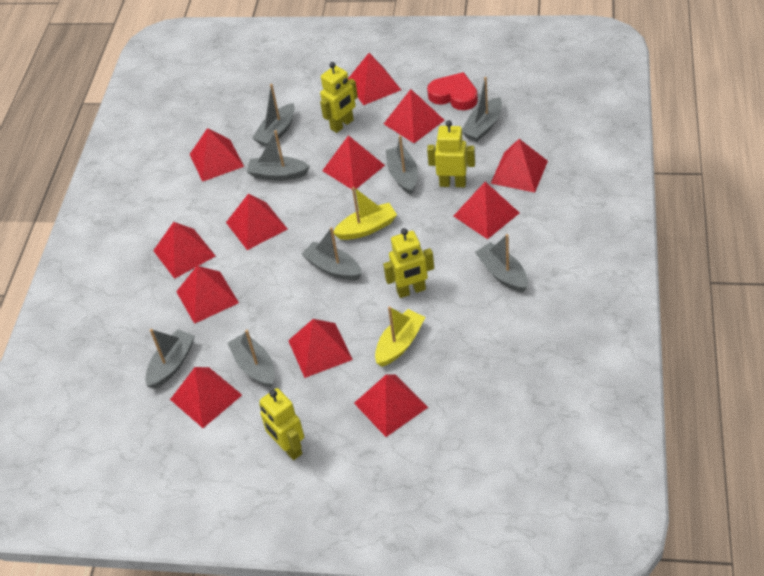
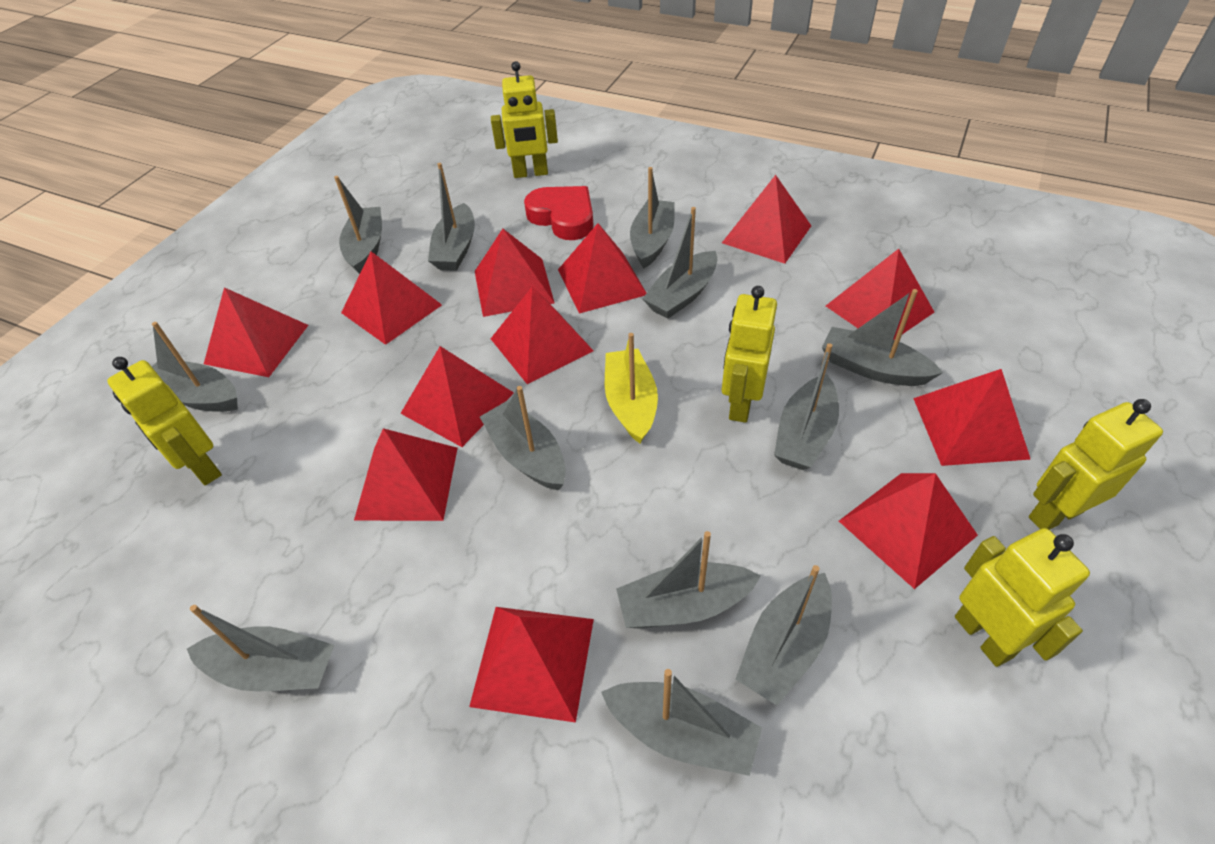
grey boat: [145,329,195,389] [227,330,275,388] [247,130,310,181] [252,84,295,146] [301,227,362,280] [386,135,418,195] [462,77,502,142] [475,234,528,292] = 8 -> [152,322,238,412] [187,605,334,691] [334,176,382,274] [428,163,475,271] [480,386,566,490] [601,669,762,776] [616,531,761,628] [630,167,675,269] [642,207,717,319] [736,565,832,705] [774,343,839,470] [822,289,943,386] = 12
yellow boat: [333,187,397,240] [375,306,425,367] = 2 -> [605,333,658,443] = 1
yellow robot: [259,388,304,460] [320,62,358,133] [383,228,434,298] [427,120,475,187] = 4 -> [107,357,222,485] [491,61,558,178] [722,286,777,423] [955,528,1090,667] [1029,399,1163,530] = 5

